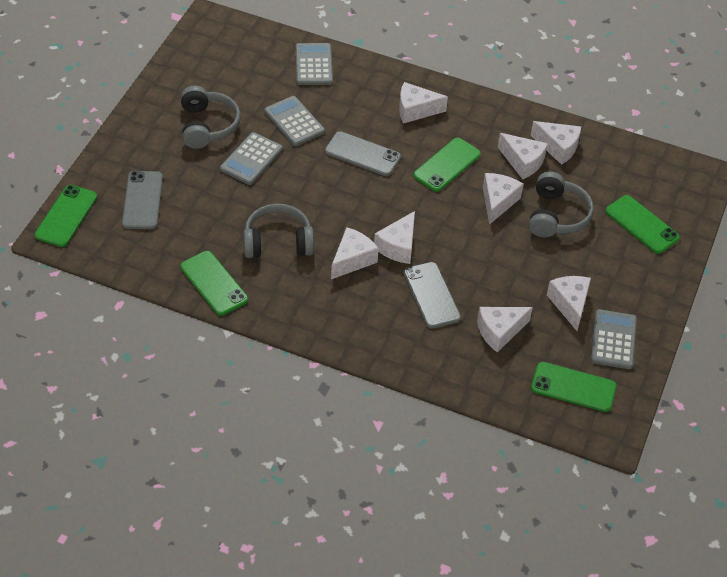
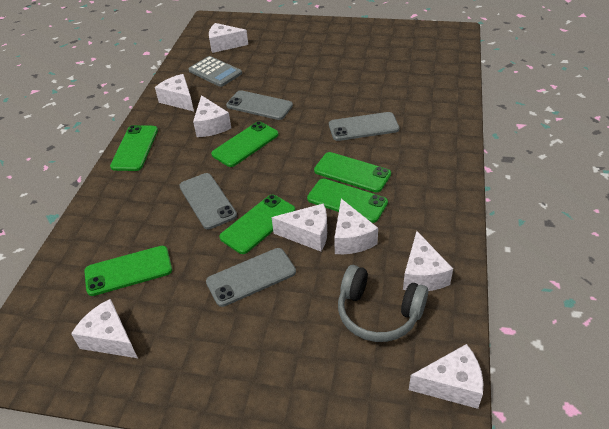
green phone: [35,185,97,247] [180,251,248,316] [414,138,481,192] [531,362,616,412] [605,195,680,254] = 5 -> [84,246,172,296] [110,125,158,171] [211,121,279,167] [219,195,296,254] [307,179,388,223] [314,152,391,193] = 6
grey calculator: [220,132,283,185] [264,96,325,146] [296,43,333,85] [591,309,637,369] = 4 -> [188,56,242,87] = 1
grey headphones: [181,86,241,149] [243,204,314,258] [529,171,594,238] = 3 -> [338,265,428,342] = 1
grey phone: [122,171,163,229] [325,131,401,176] [403,262,461,329] = 3 -> [179,173,237,229] [206,248,296,307] [226,90,293,120] [329,112,399,141] = 4

